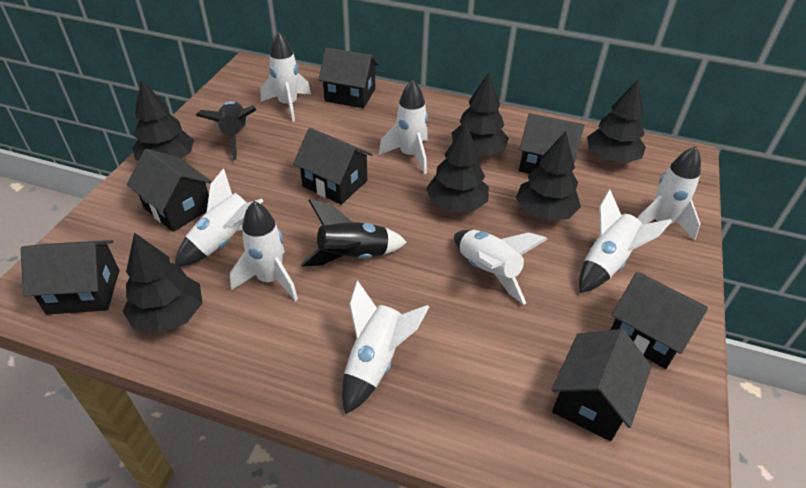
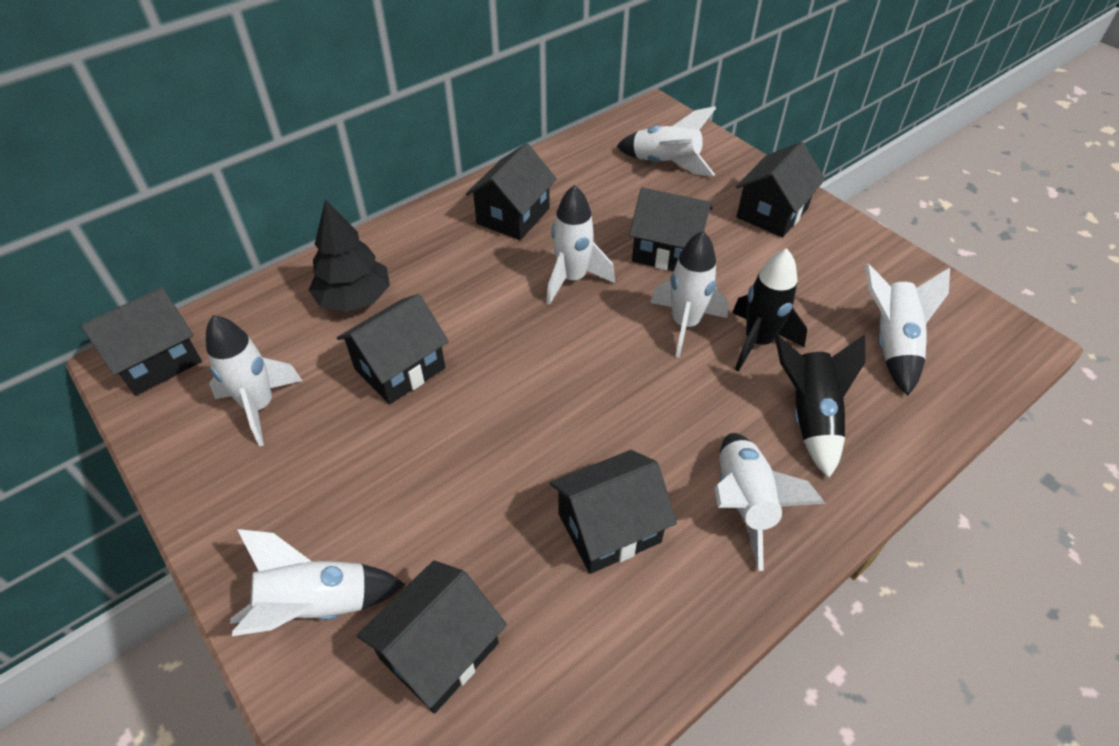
black tree: [123,233,202,334] [133,79,194,161] [426,123,489,212] [451,72,509,156] [516,131,581,221] [587,79,646,163] = 6 -> [309,200,390,312] = 1
white rocket: [175,168,263,267] [230,201,298,301] [260,31,311,122] [342,280,429,415] [379,80,428,174] [454,230,547,305] [579,189,672,293] [637,146,701,241] = 8 -> [206,315,302,446] [230,529,405,636] [546,185,615,305] [617,106,716,176] [650,231,728,358] [714,433,825,571] [865,263,950,396] = 7

